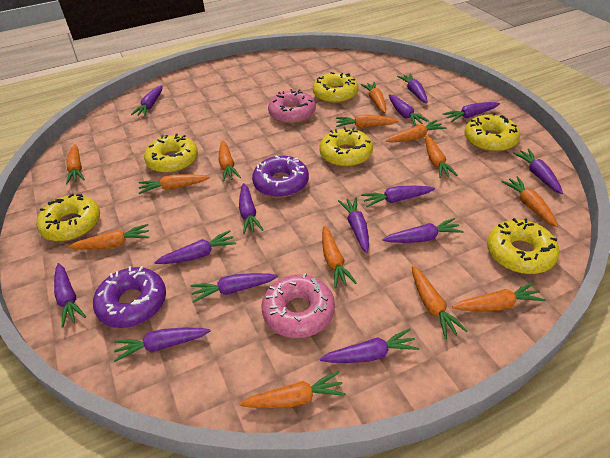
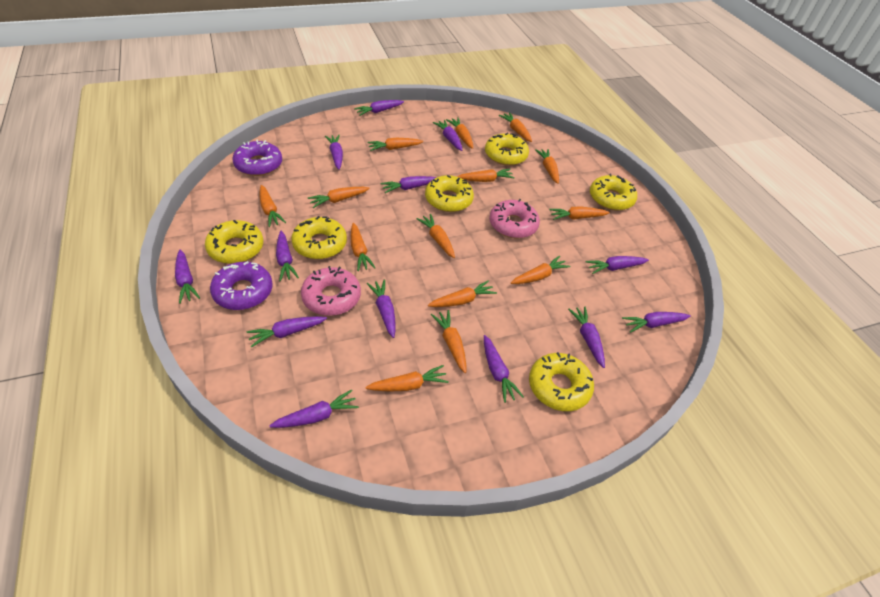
orange carrot: [66,144,85,184] [68,224,149,249] [139,174,210,194] [219,140,241,182] [239,371,346,408] [322,226,357,289] [336,115,399,128] [361,82,386,113] [386,120,446,142] [412,266,467,339] [426,136,458,178] [452,282,546,311] [501,176,558,227] = 13 -> [260,185,286,227] [308,187,370,208] [351,223,376,271] [365,365,449,392] [367,138,423,151] [416,214,455,258] [428,280,497,307] [431,310,466,373] [446,118,473,149] [457,169,515,182] [499,112,532,142] [511,255,571,284] [535,149,559,184] [549,206,610,220] = 14
purple carrot: [54,263,86,328] [114,328,210,362] [131,86,163,116] [154,230,236,264] [191,273,278,303] [239,183,263,234] [320,328,419,363] [338,197,369,253] [361,186,435,207] [382,218,464,243] [389,94,429,126] [397,74,428,103] [443,102,500,122] [513,149,563,194] = 14 -> [175,250,200,304] [247,316,327,348] [269,389,359,428] [276,231,299,281] [325,135,343,170] [354,100,404,116] [367,279,395,338] [380,176,437,193] [433,120,463,151] [484,335,524,403] [568,306,605,368] [586,256,649,274] [622,312,691,333] = 13

